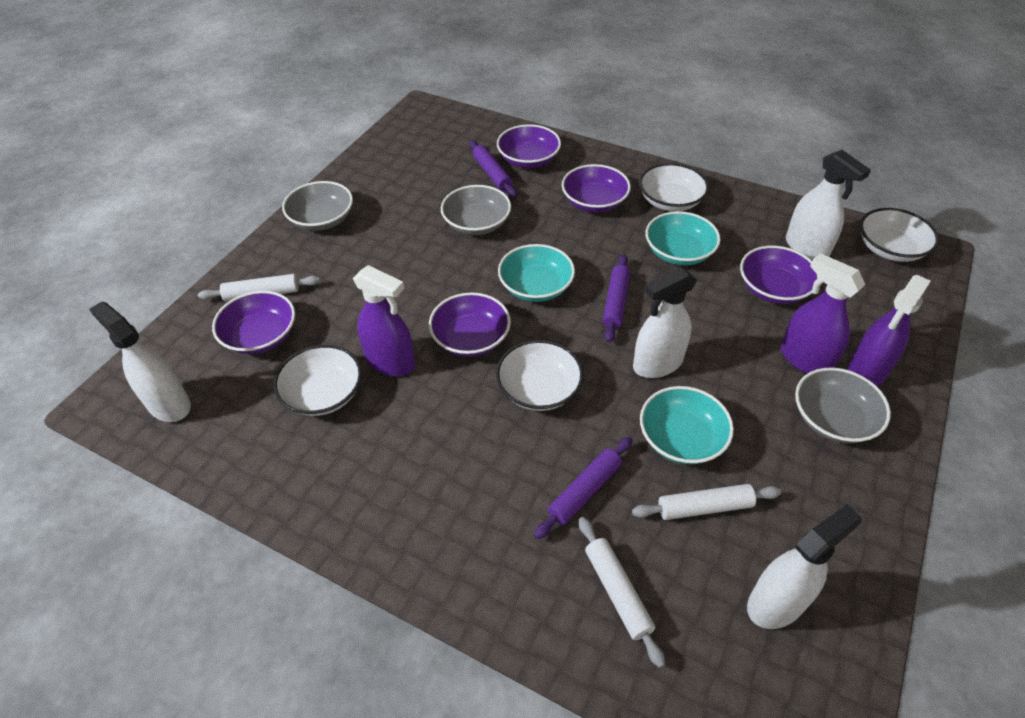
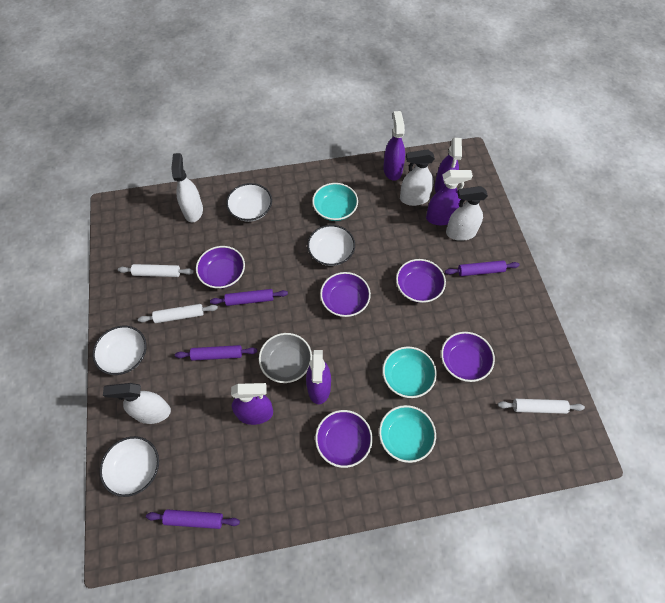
grey bowl: [282,181,353,231] [441,185,511,235] [795,368,891,443] = 3 -> [259,333,312,383] = 1
purple rolling pin: [469,140,517,198] [534,437,633,539] [603,254,630,343] = 3 -> [146,510,240,529] [175,345,257,361] [210,289,288,306] [445,260,520,276] = 4
purple spray bottle: [353,265,415,376] [781,253,865,374] [847,275,931,387] = 3 -> [231,383,273,425] [306,350,331,404] [383,111,405,181] [426,170,473,225] [435,138,462,193] = 5

